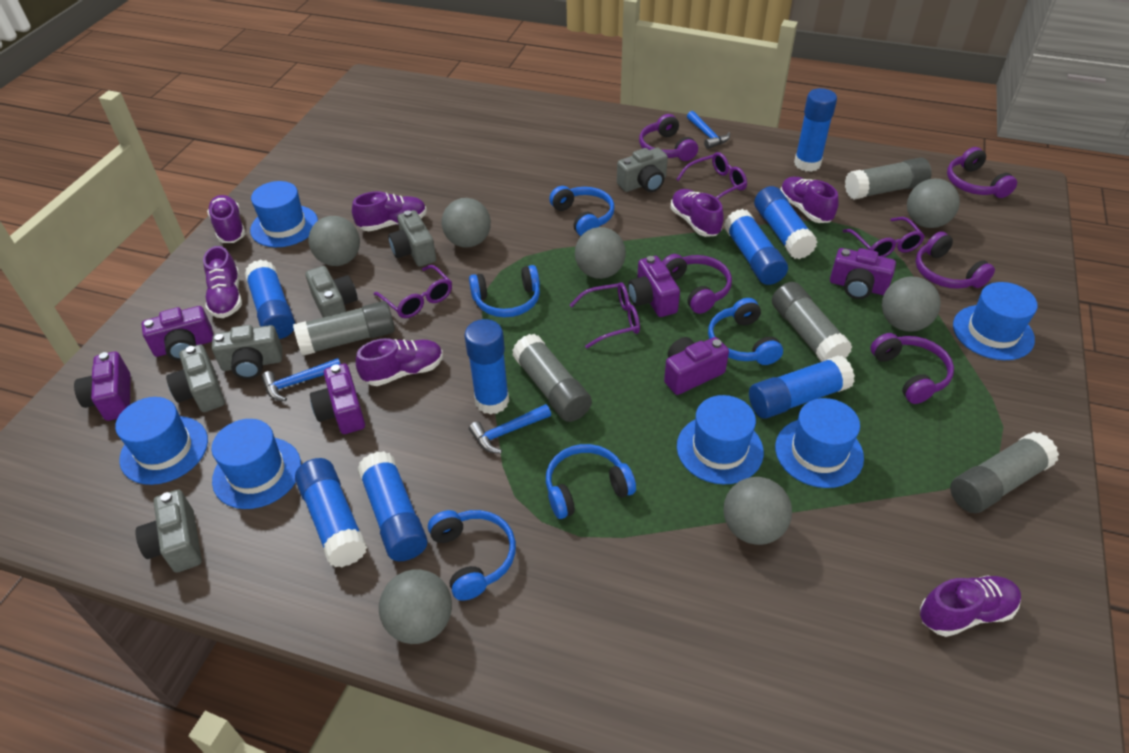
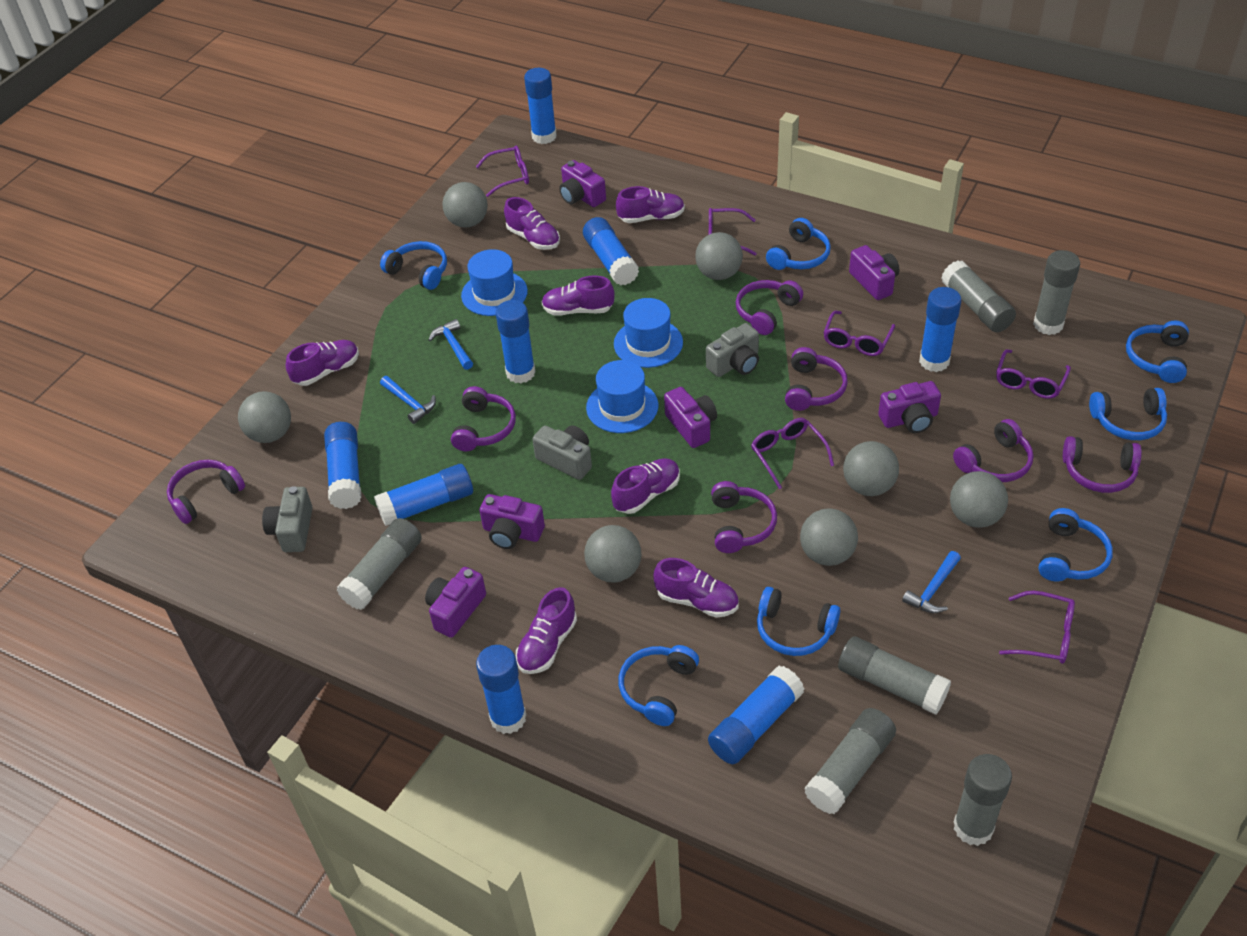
blue hat: [115,397,208,485] [212,419,301,509] [250,181,318,247] [677,395,764,484] [775,398,864,488] [953,282,1038,360] = 6 -> [461,249,528,316] [586,360,659,433] [614,298,683,368] = 3
blue headphones: [428,510,516,601] [469,265,540,317] [546,444,636,519] [549,186,615,236] [708,298,783,365] = 5 -> [380,241,447,290] [618,645,699,726] [757,587,840,656] [766,218,831,270] [1038,508,1113,581] [1089,388,1167,440] [1126,320,1189,383] = 7
grey camera: [135,490,202,573] [166,344,225,412] [212,325,282,379] [305,266,358,317] [388,210,436,267] [617,148,668,192] = 6 -> [262,486,313,552] [532,425,592,480] [706,323,759,377] = 3
grey glue stick: [293,301,395,356] [512,334,592,422] [772,282,852,362] [845,158,932,200] [950,432,1059,513] = 5 -> [337,518,422,610] [804,708,896,814] [838,636,951,715] [941,260,1016,332] [954,754,1012,846] [1033,250,1080,335] = 6
purple glasses: [374,265,452,318] [570,282,640,348] [676,152,747,199] [843,217,925,257] = 4 -> [476,146,529,197] [709,208,757,255] [751,418,834,489] [823,311,895,356] [996,349,1071,399] [999,591,1075,664] = 6
purple headphones: [639,114,698,161] [662,254,732,314] [871,333,954,404] [915,231,995,289] [947,147,1017,198] = 5 -> [167,460,245,524] [451,386,516,451] [711,481,777,553] [736,280,803,335] [785,347,848,411] [953,419,1034,482] [1063,436,1142,493] = 7

